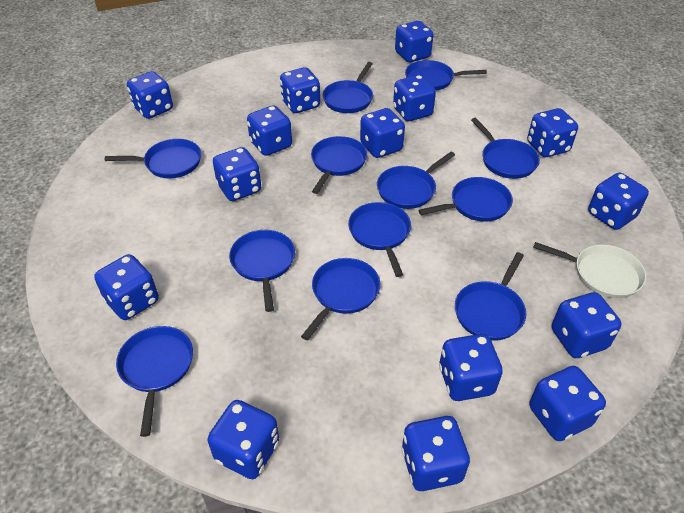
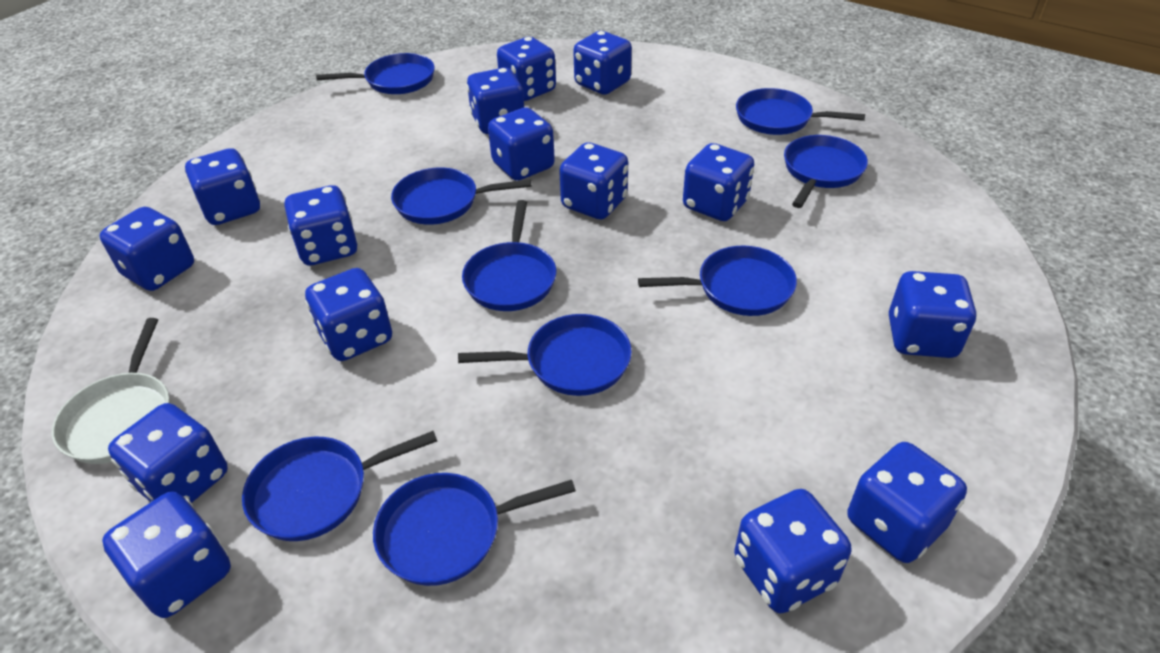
blue pan: [105,139,201,178] [116,326,193,437] [229,230,295,312] [301,258,380,340] [311,136,367,194] [323,62,373,113] [348,202,411,277] [377,152,455,209] [405,60,487,91] [418,177,513,222] [455,252,526,341] [471,118,540,179] = 12 -> [242,431,437,541] [316,53,435,94] [373,473,576,586] [391,168,531,225] [458,314,632,396] [462,200,556,311] [638,246,797,316] [736,88,865,135] [784,135,868,208] = 9

